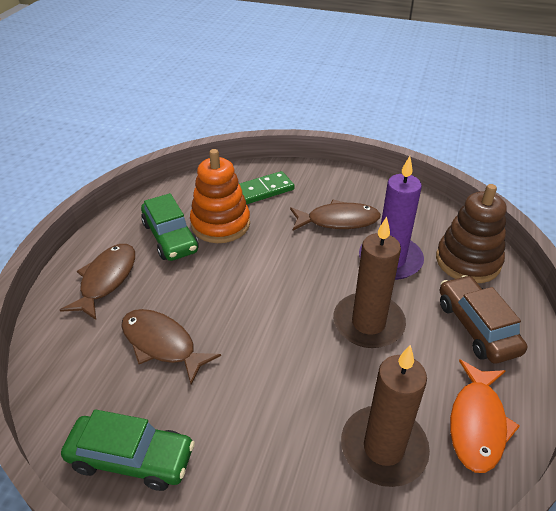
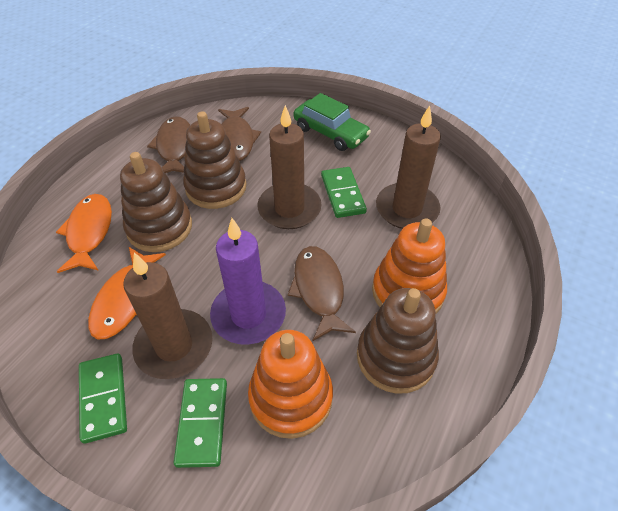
brown candle: [333,216,406,348] [341,345,430,487] = 2 -> [123,253,212,379] [257,105,322,229] [376,105,441,229] = 3
brown car: [440,275,527,363] = 1 -> none = 0
brown stacking toy: [436,184,507,283] = 1 -> [120,152,192,252] [183,111,246,209] [357,288,439,394] = 3
green car: [61,409,195,491] [141,193,198,261] = 2 -> [294,93,371,151] = 1
green domino: [239,171,294,204] = 1 -> [79,353,127,444] [174,378,227,468] [321,167,367,218] = 3
orange fish: [450,360,520,473] = 1 -> [56,194,112,273] [88,247,166,340] = 2
orange stacking toy: [190,149,250,243] = 1 -> [248,330,333,439] [372,218,447,313] = 2

